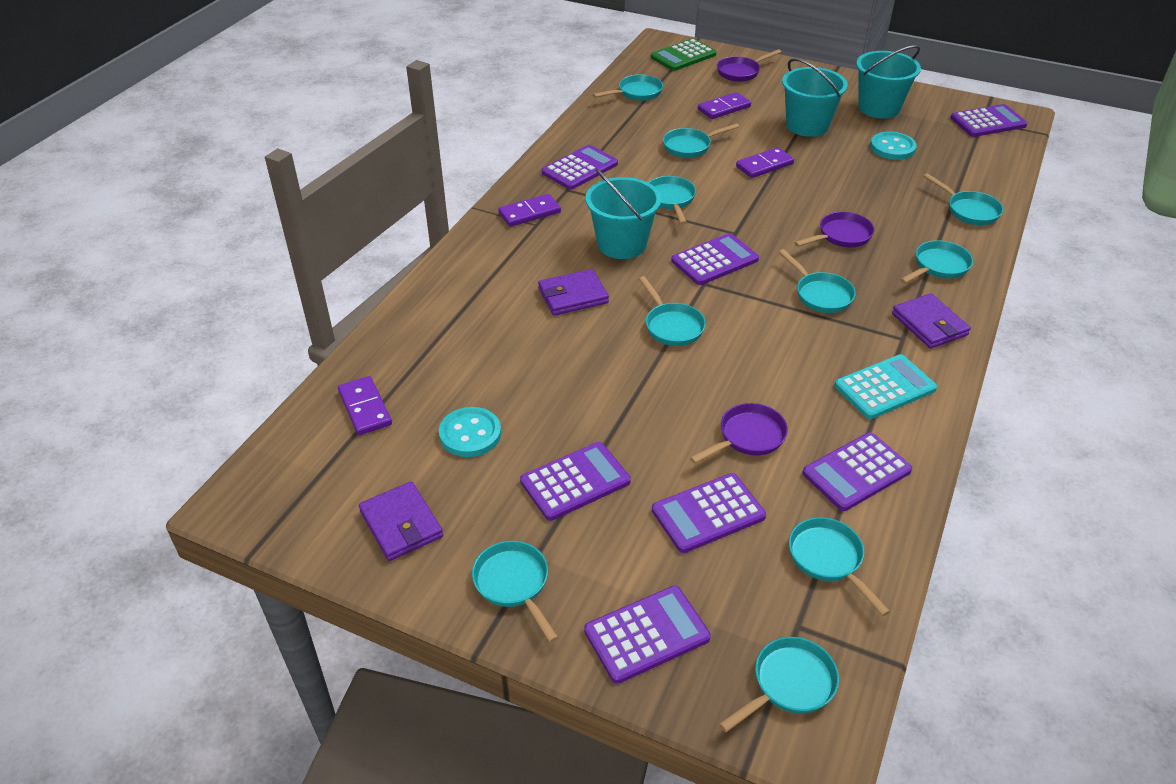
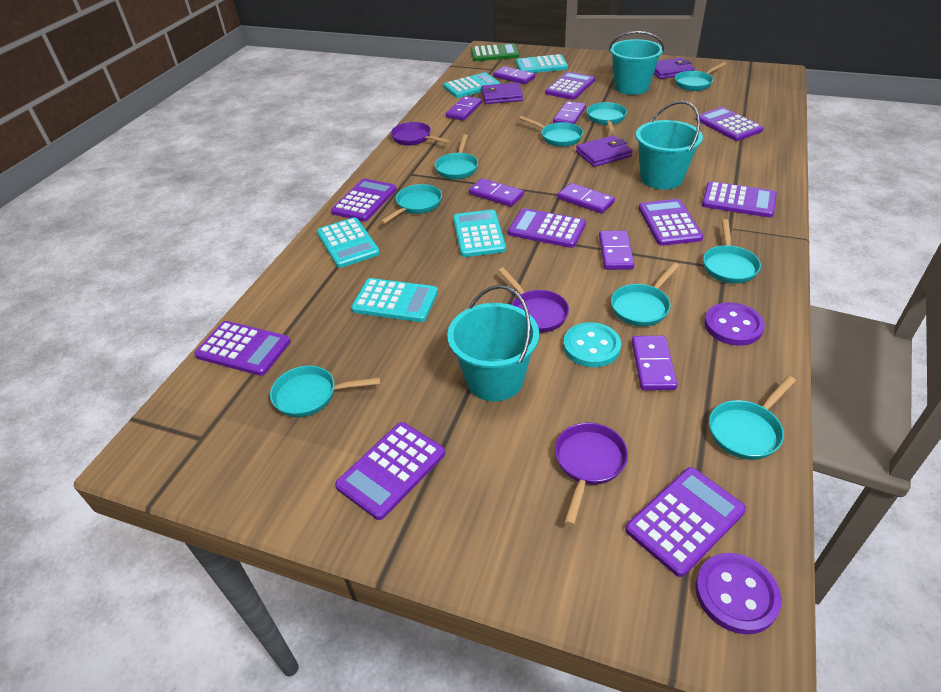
purple button: none = 0 -> [695,553,782,634] [704,302,765,346] = 2
purple calculator: [520,442,631,521] [542,145,618,190] [584,586,711,684] [652,473,766,553] [671,233,759,285] [802,432,912,511] [951,104,1027,137] = 7 -> [194,321,291,376] [331,179,397,221] [335,422,445,520] [508,208,586,248] [545,72,595,100] [625,467,746,577] [639,199,703,246] [696,107,764,141] [702,181,777,218] = 9
purple domino: [338,376,392,435] [498,194,561,227] [698,92,751,119] [736,147,794,178] = 4 -> [446,96,482,120] [469,178,524,207] [493,66,535,84] [553,101,586,124] [558,183,615,214] [599,230,634,270] [631,336,678,390] = 7
turquoise button: [439,407,501,457] [870,131,917,160] = 2 -> [563,322,621,367] = 1
turquoise calculator: [834,354,937,419] = 1 -> [317,217,380,268] [351,278,438,322] [443,72,500,98] [453,210,506,257] [516,54,568,73] = 5
turquoise pan: [472,541,559,643] [593,74,663,101] [639,276,706,346] [648,176,696,225] [663,123,739,158] [719,637,839,732] [779,249,856,313] [789,517,890,616] [900,240,973,284] [924,173,1003,225] = 10 -> [270,366,381,417] [380,184,442,224] [435,134,478,180] [519,116,583,147] [587,102,627,133] [611,263,679,326] [675,62,726,91] [703,219,761,284] [709,376,796,460] = 9

